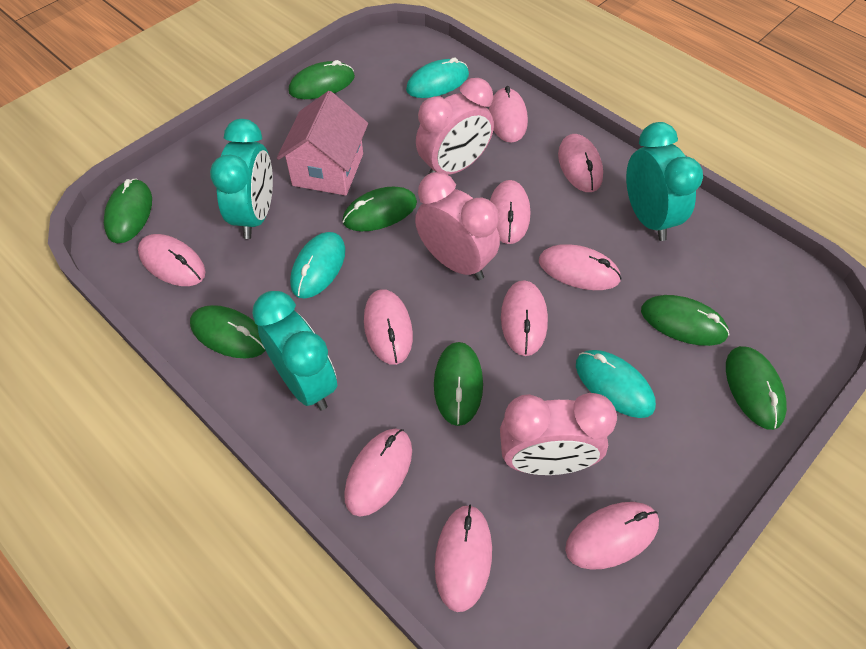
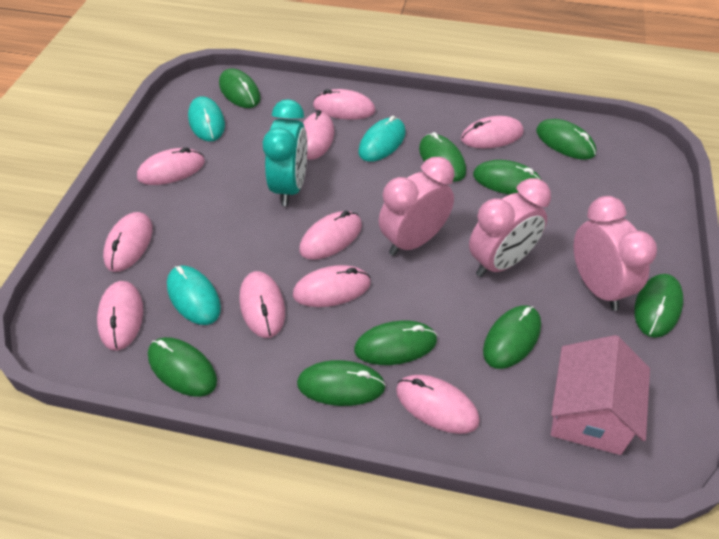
green mouse: [104,179,152,243] [190,305,266,358] [289,60,355,99] [343,187,417,231] [434,342,483,426] [641,295,730,346] [726,346,787,430] = 7 -> [148,337,217,397] [219,68,261,108] [297,360,386,406] [354,321,437,365] [419,132,466,182] [473,160,542,195] [483,305,541,369] [536,119,596,160] [634,274,683,338] = 9
turquoise clock: [210,119,273,239] [252,291,337,410] [626,122,703,241] = 3 -> [263,99,307,206] = 1

